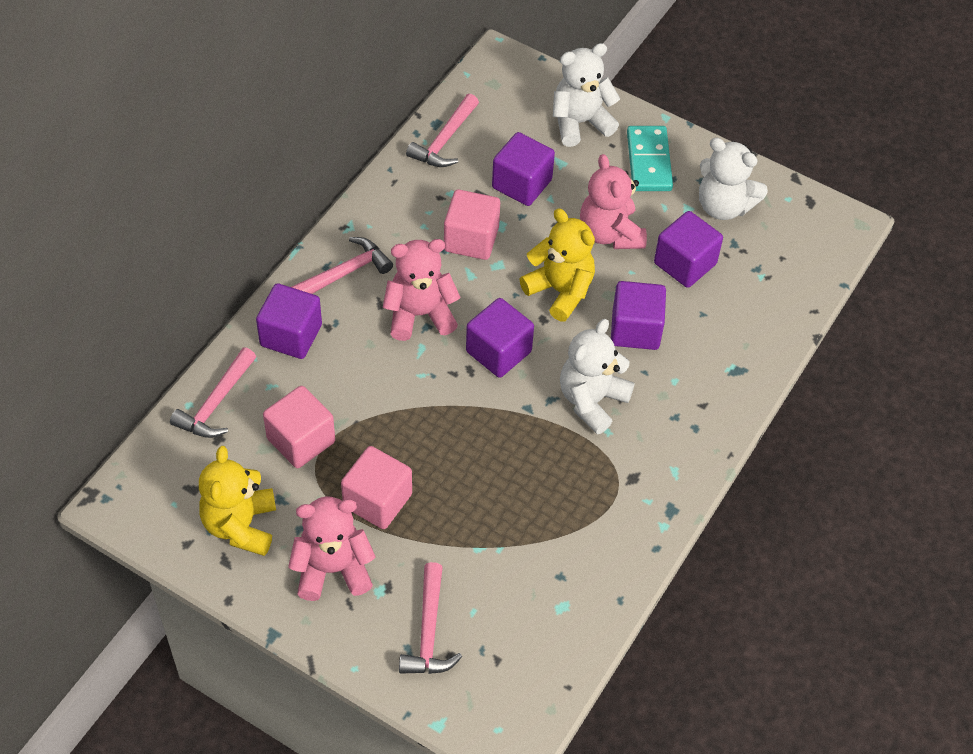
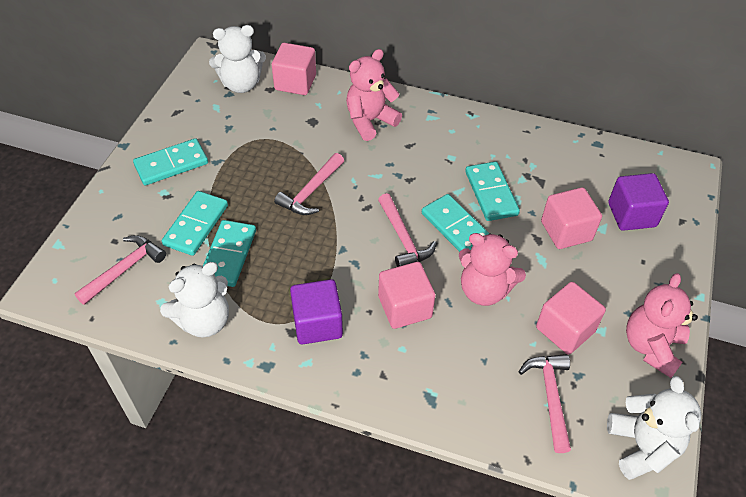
pink cube: [263,386,335,468] [341,446,412,529] [444,189,500,260] = 3 -> [272,43,316,95] [378,262,435,329] [536,282,606,355] [541,187,602,249] = 4
purple cube: [256,283,322,359] [466,298,534,378] [492,132,555,206] [611,281,666,350] [654,211,723,288] = 5 -> [290,279,343,345] [608,173,669,231] = 2
turquoise domino: [627,126,673,191] = 1 -> [133,138,208,185] [162,191,228,256] [203,220,256,287] [422,194,489,252] [465,161,520,221] = 5
yellow teddy bear: [199,446,276,556] [520,208,595,322] = 2 -> none = 0

